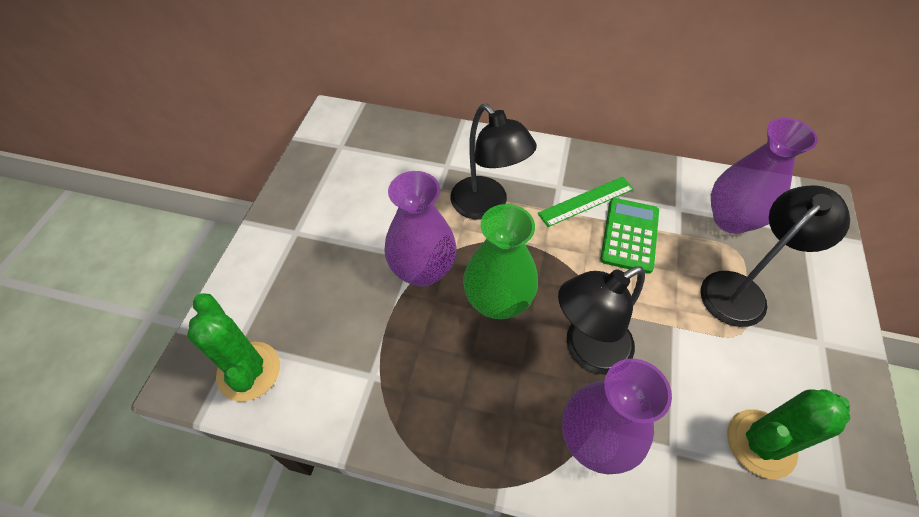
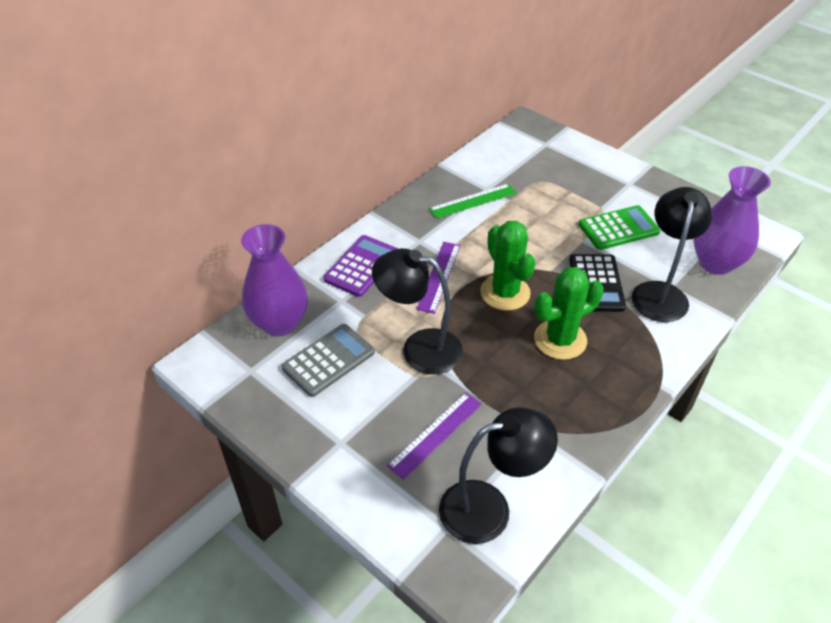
black calculator: none = 0 -> [569,254,626,312] = 1
green vase: [463,204,538,319] = 1 -> none = 0
grey calculator: none = 0 -> [282,324,375,397] = 1
purple calculator: none = 0 -> [323,235,398,297] = 1
purple ruler: none = 0 -> [387,392,482,480] [416,242,461,314] = 2
purple vase: [384,171,457,287] [562,358,672,474] [711,118,818,234] = 3 -> [241,224,308,336] [693,166,771,275] = 2

